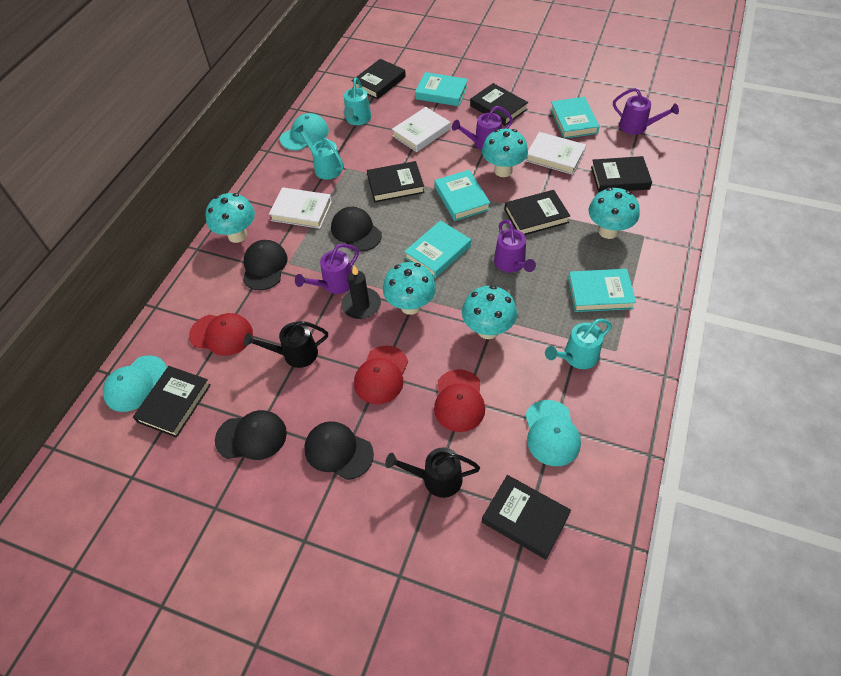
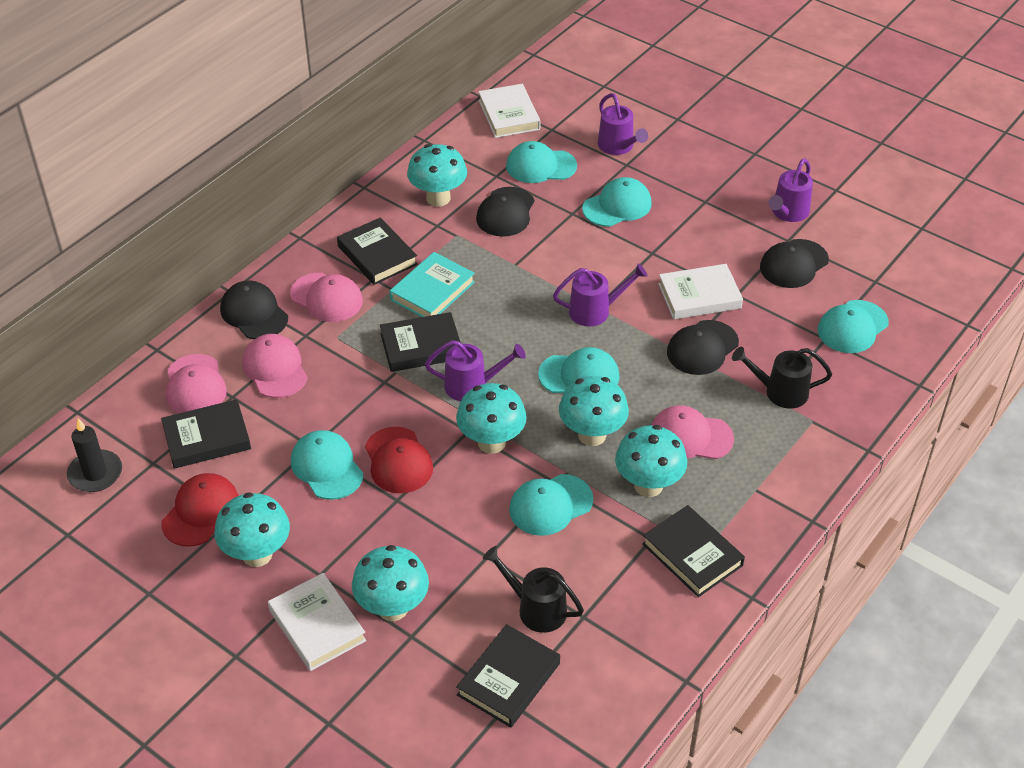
black book: [133,366,211,438] [352,59,406,99] [367,161,425,202] [470,83,528,126] [482,475,571,560] [504,190,570,235] [591,156,652,193] = 7 -> [161,399,251,469] [337,218,418,285] [380,312,461,372] [456,624,560,728] [642,505,745,597] = 5
pink cap: none = 0 -> [166,354,227,413] [242,334,308,398] [290,273,363,322] [652,405,734,459] = 4
red cap: [189,313,253,356] [354,346,408,404] [434,369,485,432] = 3 -> [161,473,239,547] [365,427,433,493] = 2
turquoise book: [404,220,471,278] [415,72,468,106] [434,170,490,221] [550,97,600,139] [568,269,636,312] = 5 -> [390,252,475,317] = 1
turquoise cap: [103,355,167,412] [280,113,329,151] [525,400,581,466] = 3 -> [291,430,364,500] [506,141,577,183] [509,474,593,536] [538,347,620,393] [582,177,652,227] [818,300,889,353] = 6
turquoise mushroom: [205,193,255,243] [383,262,436,315] [462,285,517,339] [482,129,528,177] [589,187,640,239] = 5 -> [215,492,290,567] [352,545,429,621] [407,144,467,207] [456,383,527,454] [559,376,629,446] [615,425,687,497] = 6
turquoise watering can: [295,125,344,180] [343,78,371,125] [545,319,612,369] = 3 -> none = 0

